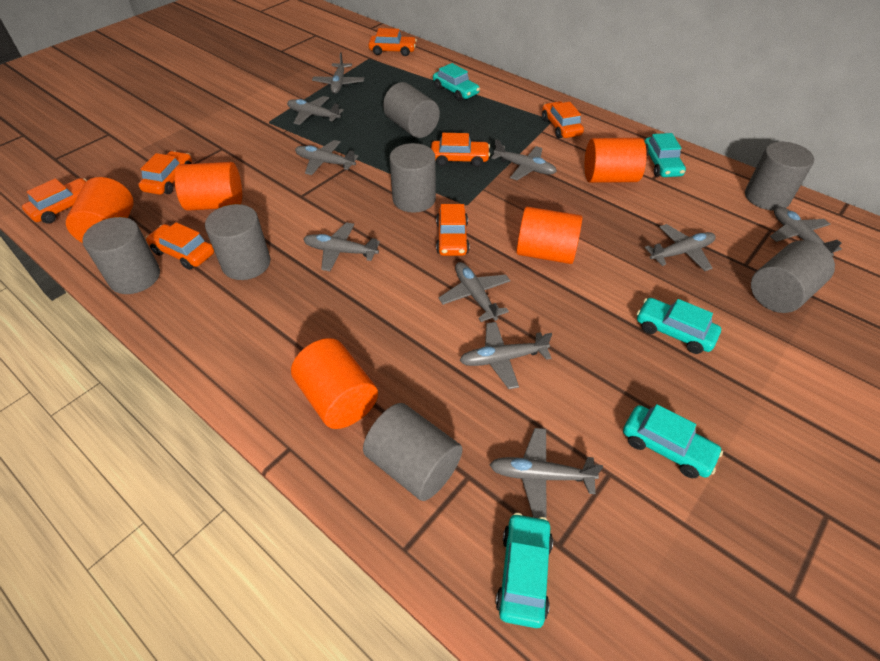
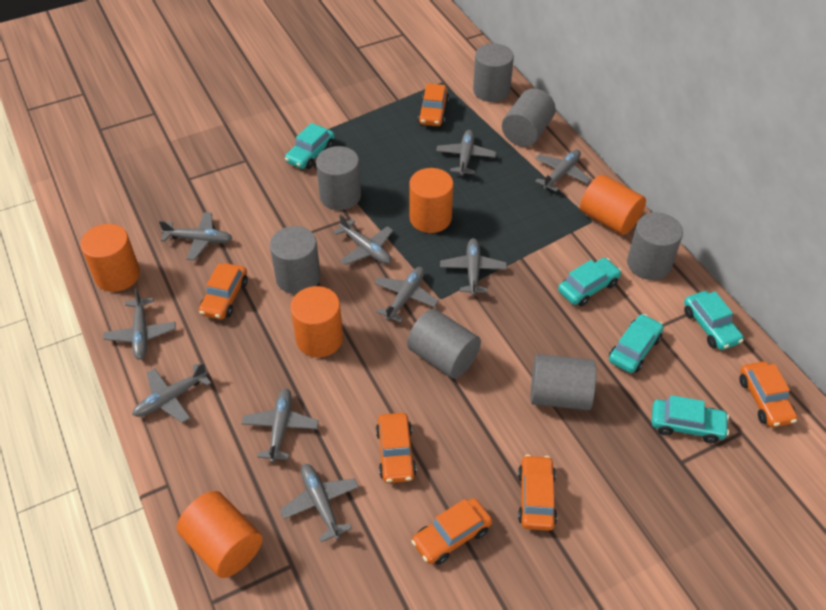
orange car: [22,178,87,224] [139,151,192,195] [146,222,214,270] [368,28,417,56] [431,133,490,167] [436,204,470,256] [542,101,584,139] = 7 -> [199,263,248,320] [376,413,417,483] [411,498,492,565] [418,83,449,126] [518,455,557,531] [739,361,797,427] = 6

